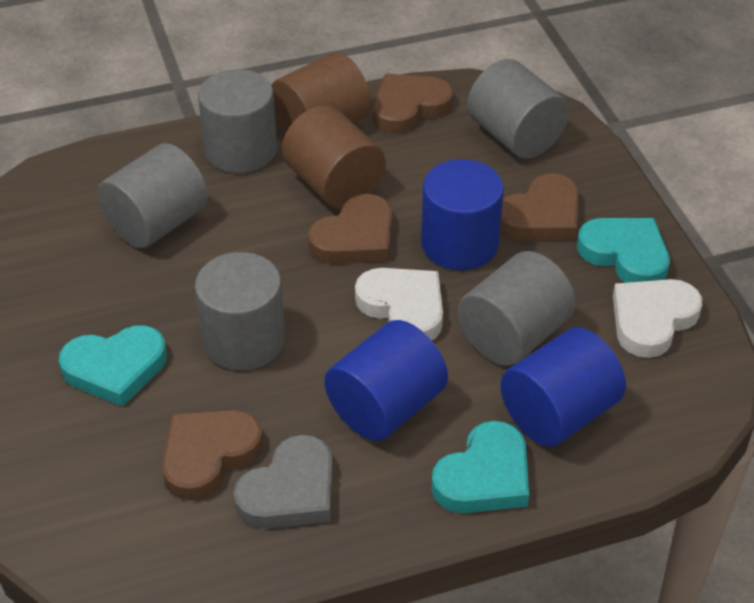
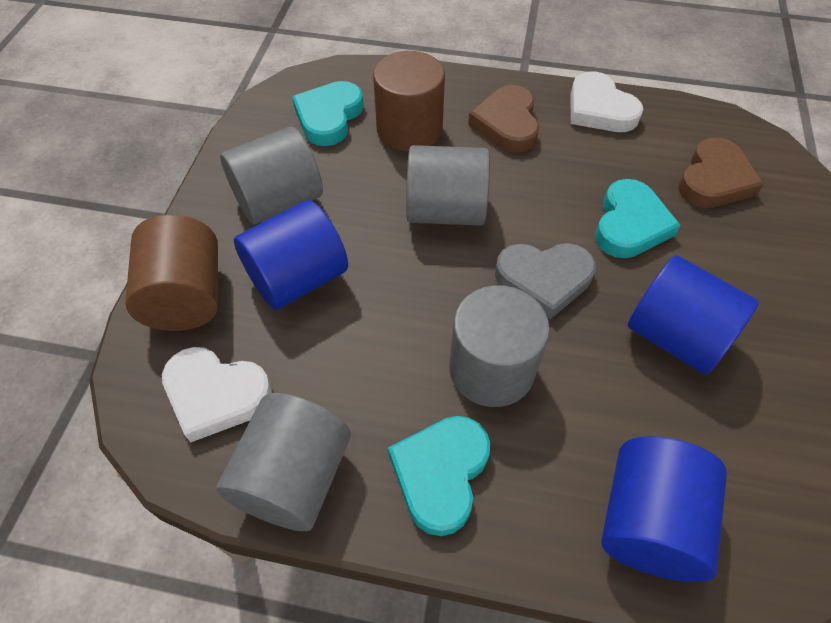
brown heart: [162,410,263,501] [308,194,392,264] [373,74,453,133] [500,173,579,241] = 4 -> [468,85,539,153] [678,137,764,208] = 2
grey cylinder: [98,143,208,248] [195,252,285,370] [198,69,277,173] [458,251,576,366] [467,59,569,159] = 5 -> [216,393,351,531] [220,127,323,225] [406,145,490,226] [449,285,550,407] = 4

